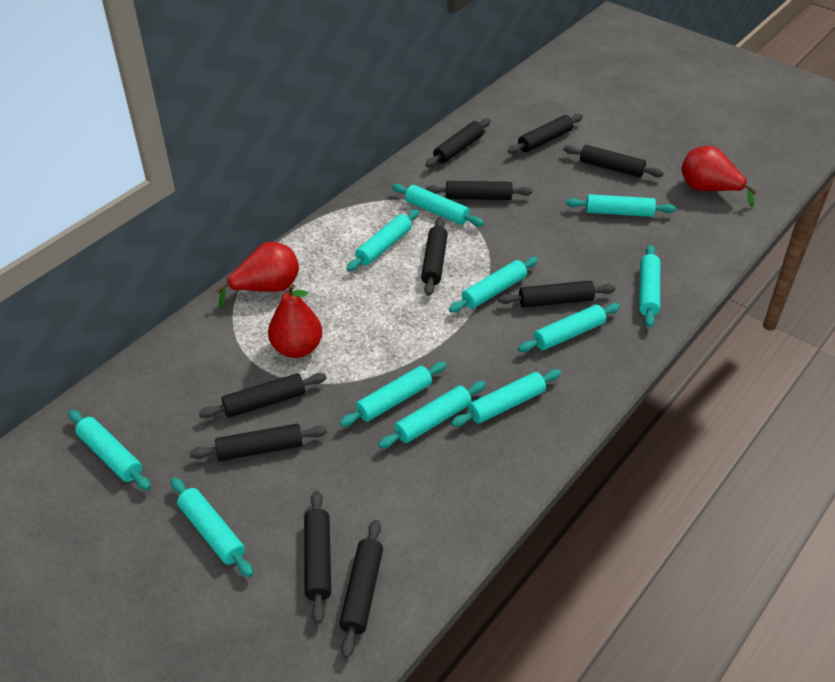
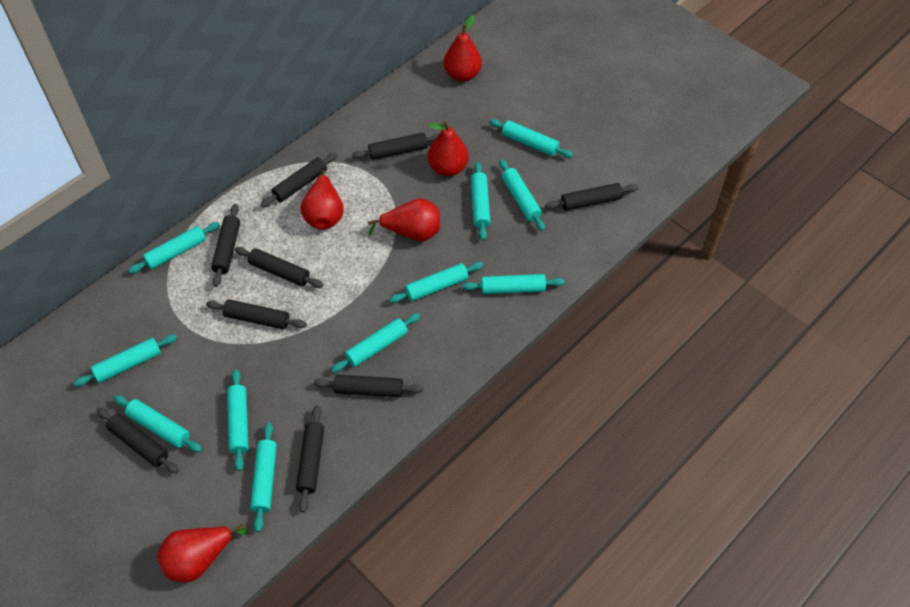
black rolling pin: [190,424,327,461] [199,373,326,418] [304,491,331,624] [339,520,383,658] [421,217,448,296] [425,118,491,167] [426,181,532,200] [498,281,615,308] [508,114,583,154] [563,145,664,178] = 10 -> [97,408,179,474] [206,299,306,330] [211,204,240,287] [235,247,324,288] [260,153,337,208] [296,405,324,513] [314,375,423,397] [352,133,439,160] [545,183,638,211] = 9
red pear: [216,242,299,308] [268,284,322,358] [681,146,757,207] = 3 -> [157,524,247,582] [301,170,344,230] [368,198,440,242] [428,121,469,176] [444,15,482,82] = 5

